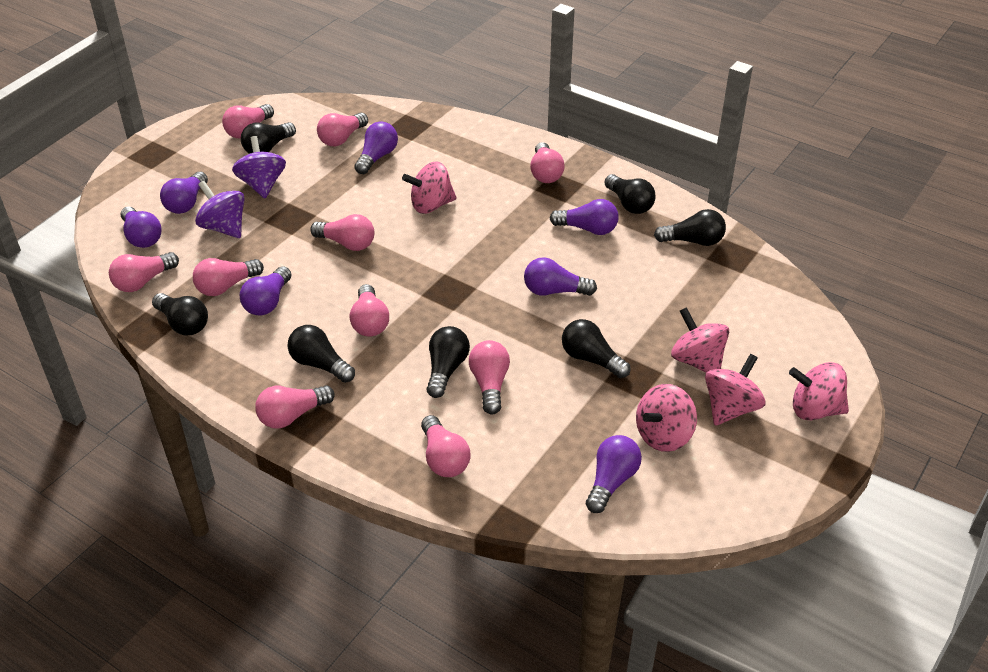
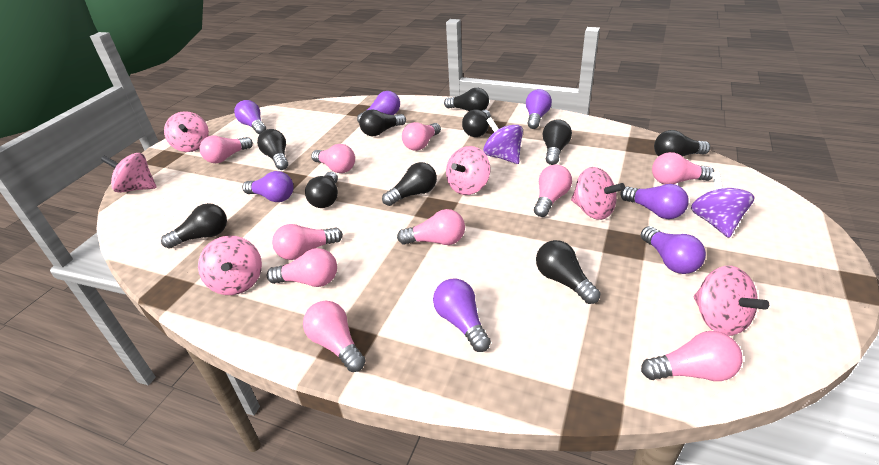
black light bulb: [152,293,208,335] [241,122,296,154] [288,325,355,383] [427,326,470,398] [562,319,630,378] [605,174,656,214] [654,209,726,246] = 7 -> [161,203,227,249] [257,129,288,170] [305,171,338,208] [359,109,406,136] [382,162,437,206] [444,88,489,111] [462,110,491,137] [536,240,600,304] [543,119,572,165] [654,130,710,157] = 10
pink spinning top: [402,162,457,214] [636,384,697,452] [671,307,729,372] [705,354,766,426] [789,362,849,420] = 5 -> [101,153,157,193] [164,111,209,152] [198,236,262,295] [446,146,490,195] [571,167,625,220] [694,266,769,336] = 6

